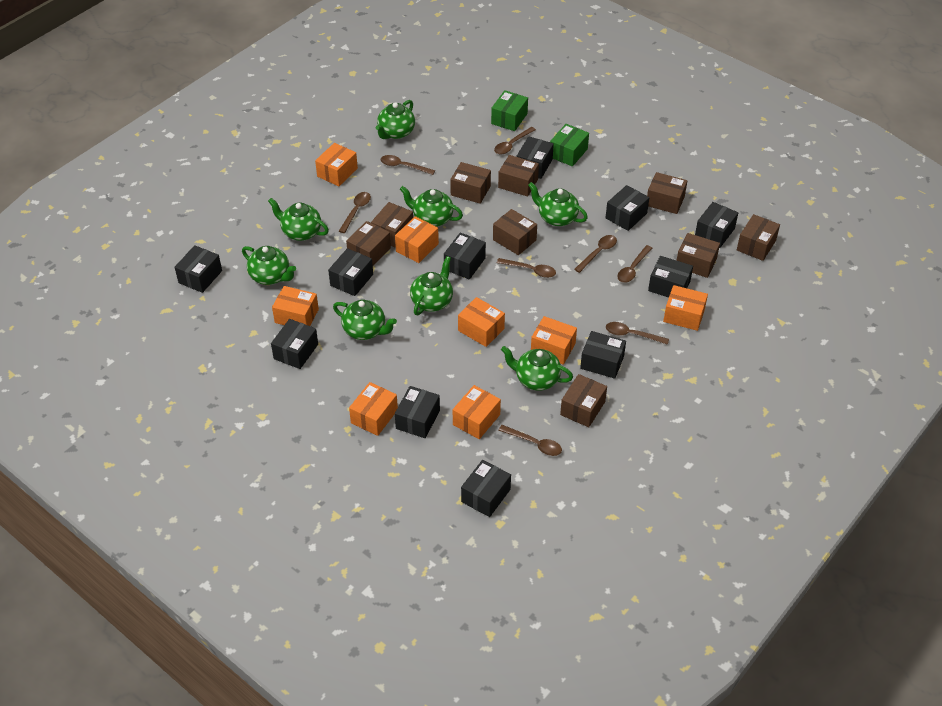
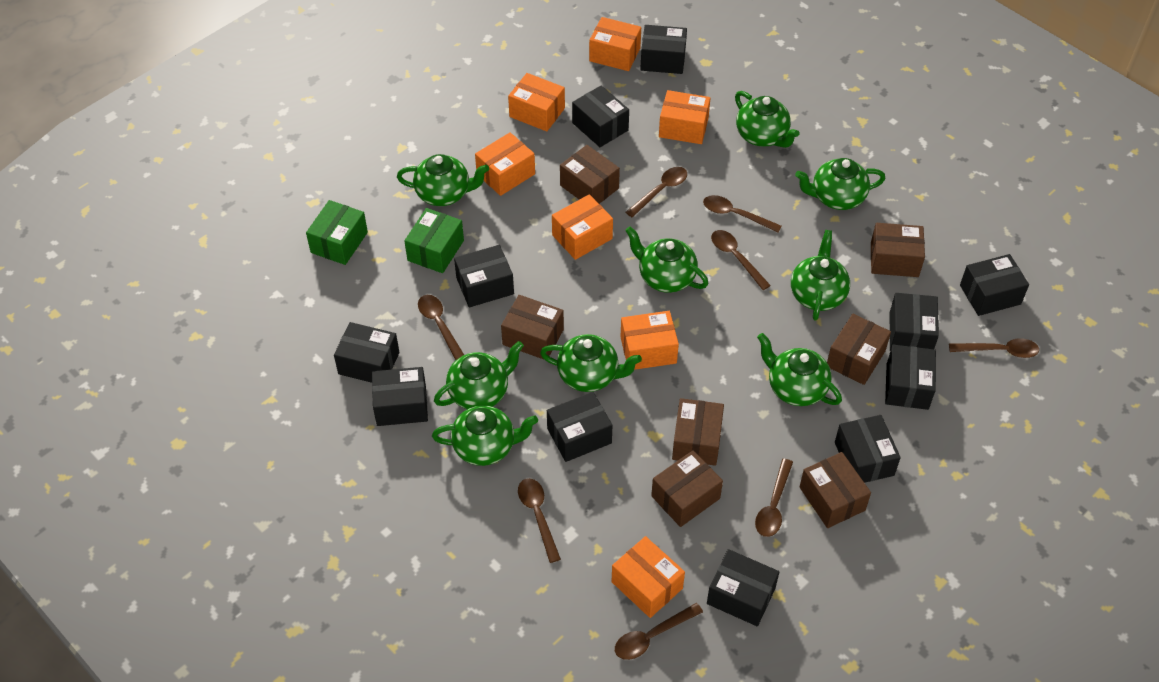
brown box: [346,221,391,266] [371,202,413,248] [450,162,491,204] [493,209,537,255] [498,155,539,197] [560,374,607,427] [647,172,687,214] [676,233,720,278] [737,214,780,261] = 9 -> [501,295,564,359] [560,145,620,204] [651,450,723,527] [672,398,724,466] [799,452,871,528] [827,314,891,385] [871,223,925,277] = 7
green teapot: [242,246,296,285] [268,198,329,241] [333,300,397,340] [376,100,415,139] [400,186,463,227] [410,256,453,315] [501,346,573,391] [528,182,588,226] = 8 -> [397,154,489,206] [432,405,538,466] [434,341,524,409] [540,334,642,392] [625,226,709,293] [735,91,799,148] [757,333,842,406] [791,230,850,321] [795,158,885,210] = 9
orange box: [272,286,319,326] [315,143,358,186] [349,382,398,436] [395,216,439,263] [453,385,501,439] [458,297,505,347] [531,316,577,365] [663,285,708,331] = 8 -> [475,132,535,196] [508,73,565,132] [552,194,613,260] [589,17,641,71] [611,536,685,618] [620,311,679,370] [659,90,711,144] = 7

